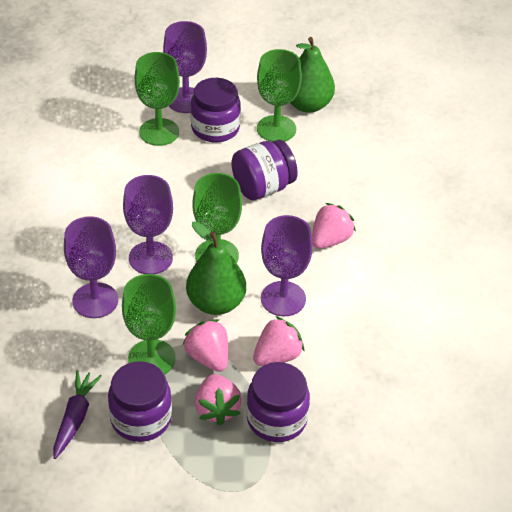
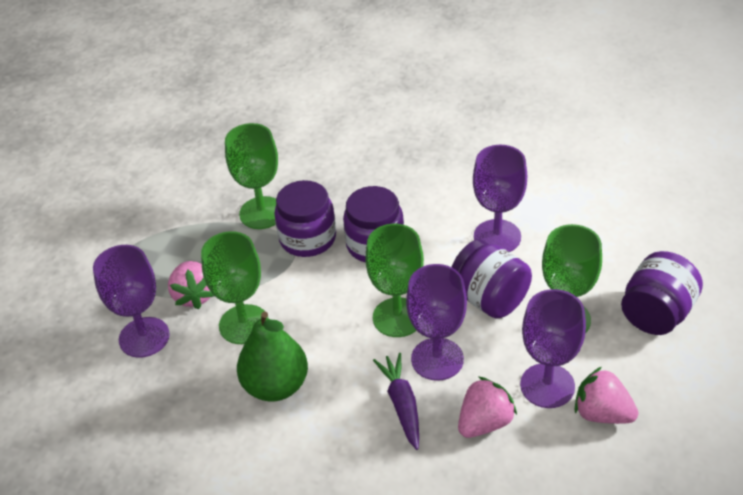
green pear: [186,221,246,315] [290,37,335,113] = 2 -> [237,311,308,402] = 1
pink strawberry: [183,319,228,372] [194,374,242,426] [253,316,305,366] [312,203,356,249] = 4 -> [168,261,214,310] [458,377,517,438] [575,367,639,424] = 3

